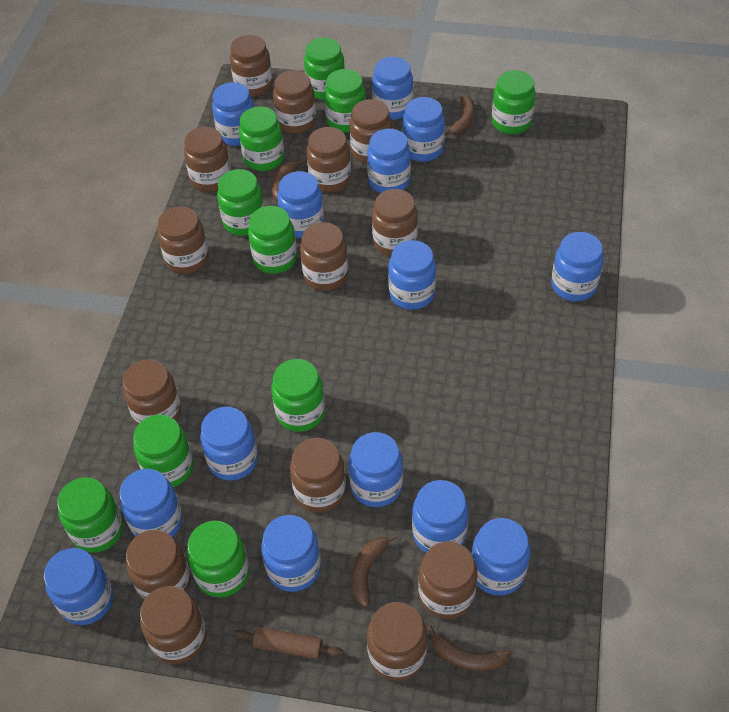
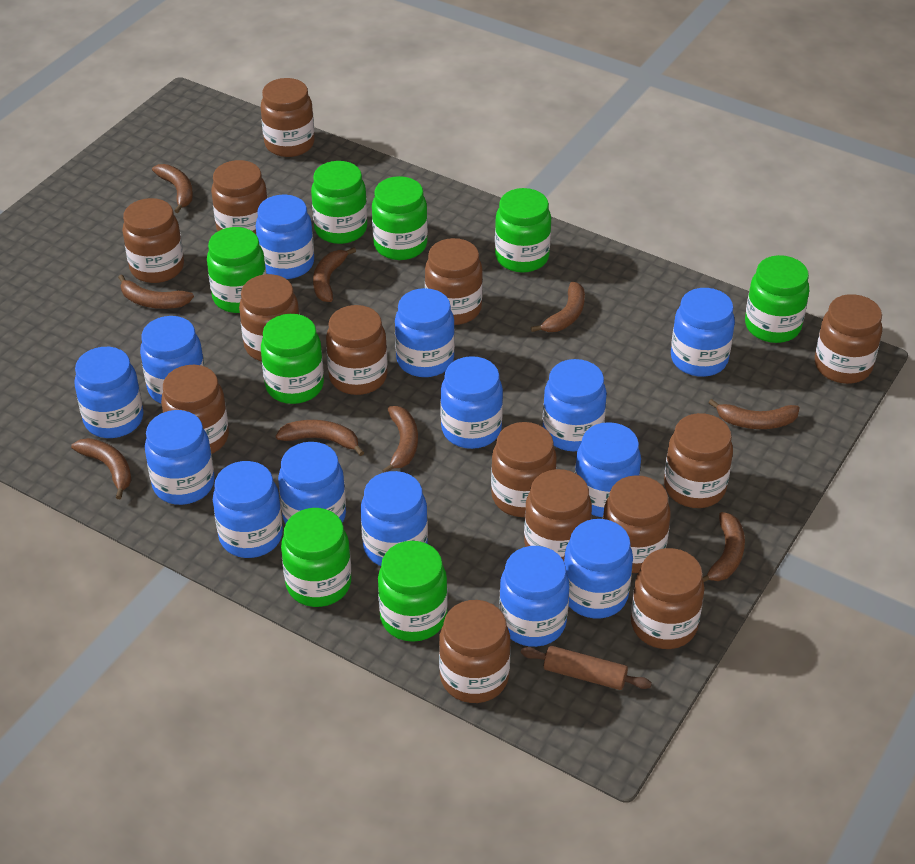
brown banana: [271,159,305,202] [351,534,398,607] [426,626,511,671] [445,96,475,136] = 4 -> [71,438,132,499] [118,274,194,309] [152,164,193,213] [276,420,364,456] [313,247,356,302] [382,406,418,473] [531,282,585,332] [702,512,745,582] [708,399,800,429] = 9
green jar: [57,477,123,553] [133,415,194,487] [187,521,249,598] [217,169,264,236] [239,107,284,171] [248,206,297,274] [271,359,325,432] [304,38,345,100] [324,69,366,133] [492,70,536,134] = 10 -> [207,227,266,313] [261,314,324,404] [281,508,351,607] [311,161,368,244] [372,176,428,260] [378,541,448,642] [495,188,551,273] [745,255,809,343] = 8

